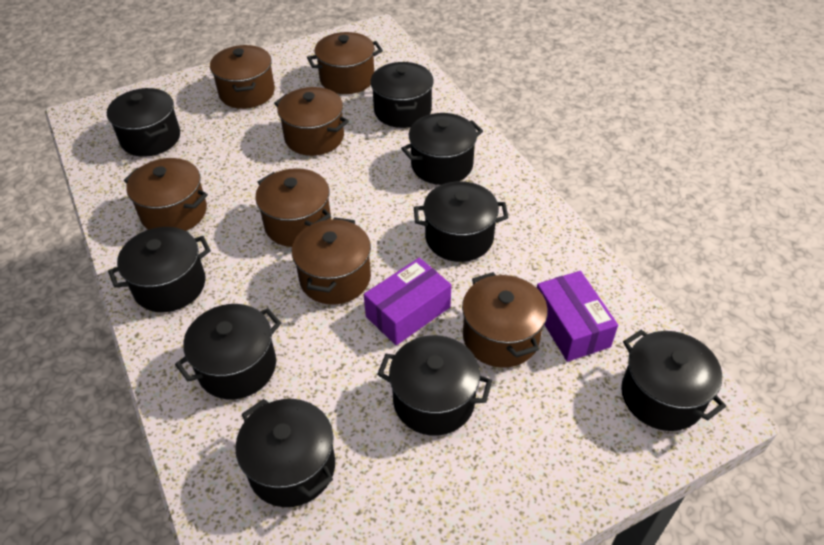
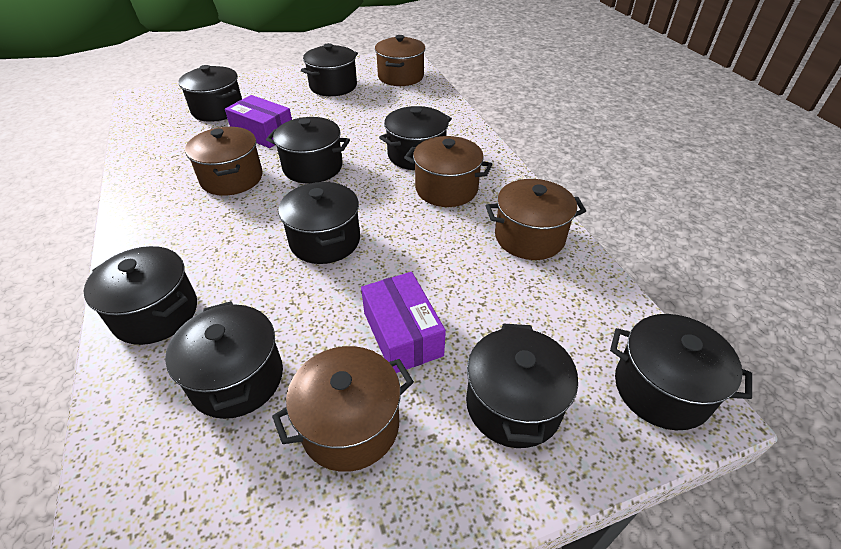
brown pot: [124,158,208,231] [210,45,275,109] [255,168,331,247] [274,87,349,156] [292,217,371,305] [307,32,383,94] [462,272,548,368] = 7 -> [185,127,263,196] [272,346,414,472] [375,35,425,86] [404,136,493,207] [486,179,586,260] = 5

